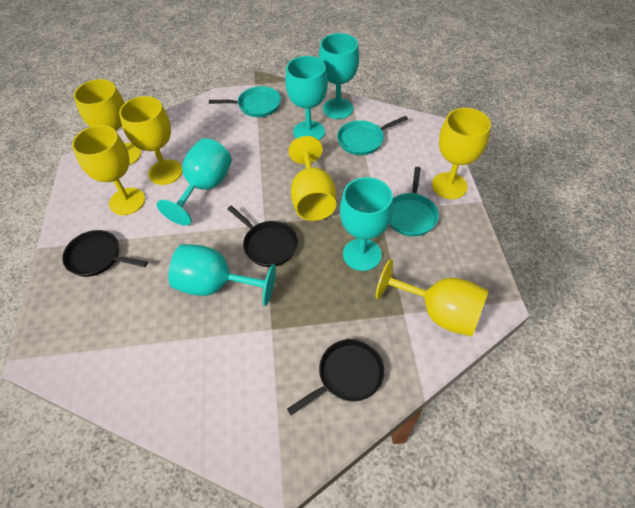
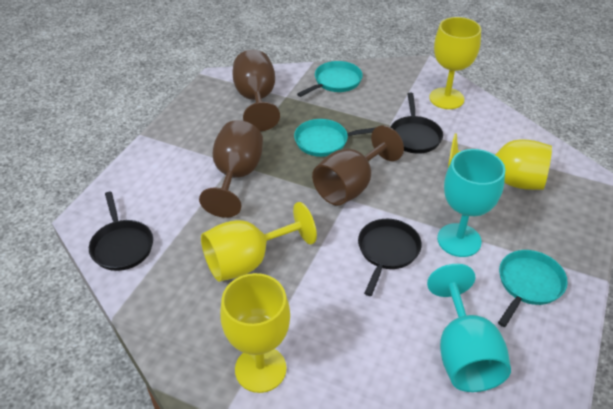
brown goblet: none = 0 -> [199,120,263,218] [232,50,280,131] [312,125,404,206] = 3
turquoise goblet: [157,138,232,226] [168,244,276,306] [285,56,328,140] [319,33,359,119] [340,177,393,271] = 5 -> [427,264,511,392] [437,149,505,257] = 2
yellow goblet: [72,125,145,215] [74,79,141,165] [119,96,183,185] [288,136,336,221] [376,259,488,336] [432,108,491,199] = 6 -> [201,202,317,282] [220,273,290,393] [429,17,481,109] [448,133,552,190] = 4

